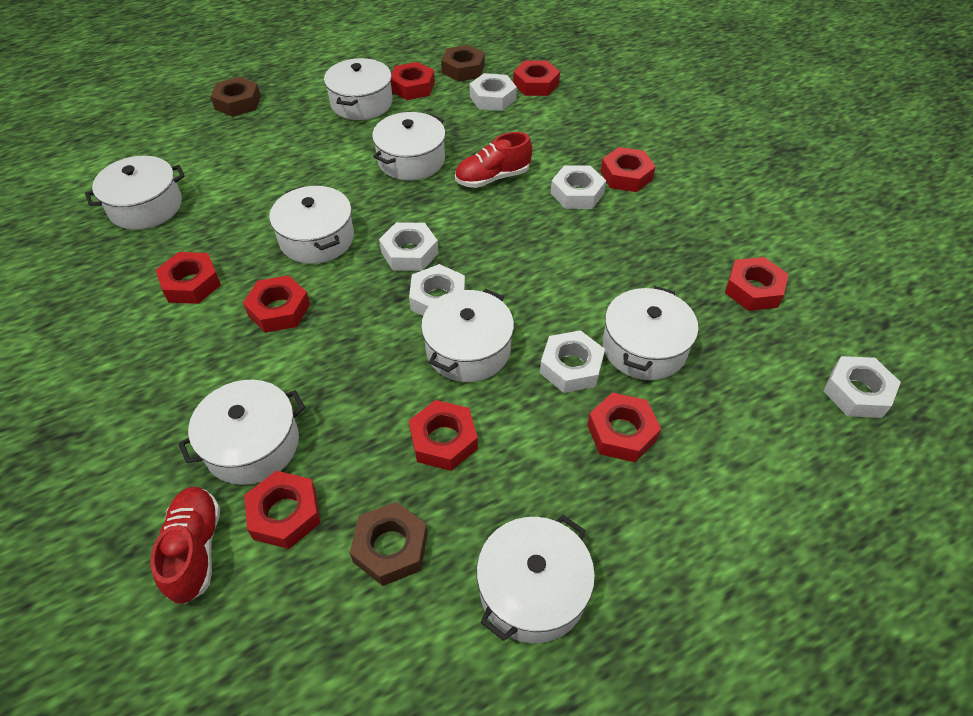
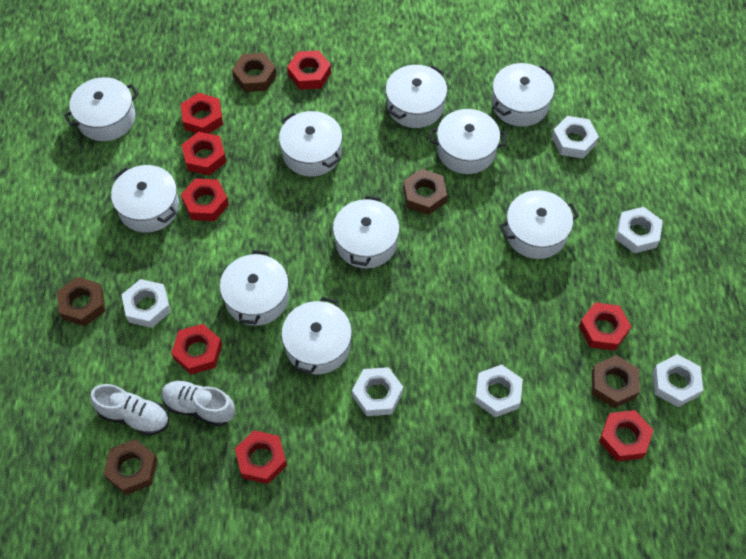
brown nut: [210,77,261,117] [350,502,428,586] [441,45,485,82] = 3 -> [57,277,105,326] [103,439,158,495] [232,53,277,92] [403,169,447,215] [592,355,640,408] = 5
red nut: [156,252,221,304] [243,275,310,333] [244,471,321,549] [391,62,435,100] [409,400,478,471] [513,61,560,96] [587,393,661,462] [601,147,655,192] [725,257,788,311] = 9 -> [171,324,222,375] [181,93,223,134] [181,178,229,221] [182,132,226,176] [235,430,287,484] [287,51,331,90] [579,302,632,351] [599,410,653,461] = 8
red shoe: [150,487,220,604] [455,132,532,188] = 2 -> none = 0
white pot: [85,156,185,230] [179,380,305,485] [269,186,354,264] [324,58,393,120] [372,112,445,180] [421,289,514,382] [476,515,595,643] [603,286,698,380] = 8 -> [64,77,139,141] [111,165,179,233] [220,250,289,326] [279,111,342,176] [281,297,352,374] [333,196,400,268] [386,65,447,128] [430,109,507,174] [492,63,554,127] [499,190,579,259] = 10
white shoe: none = 0 -> [90,384,169,436] [161,380,235,426] = 2

